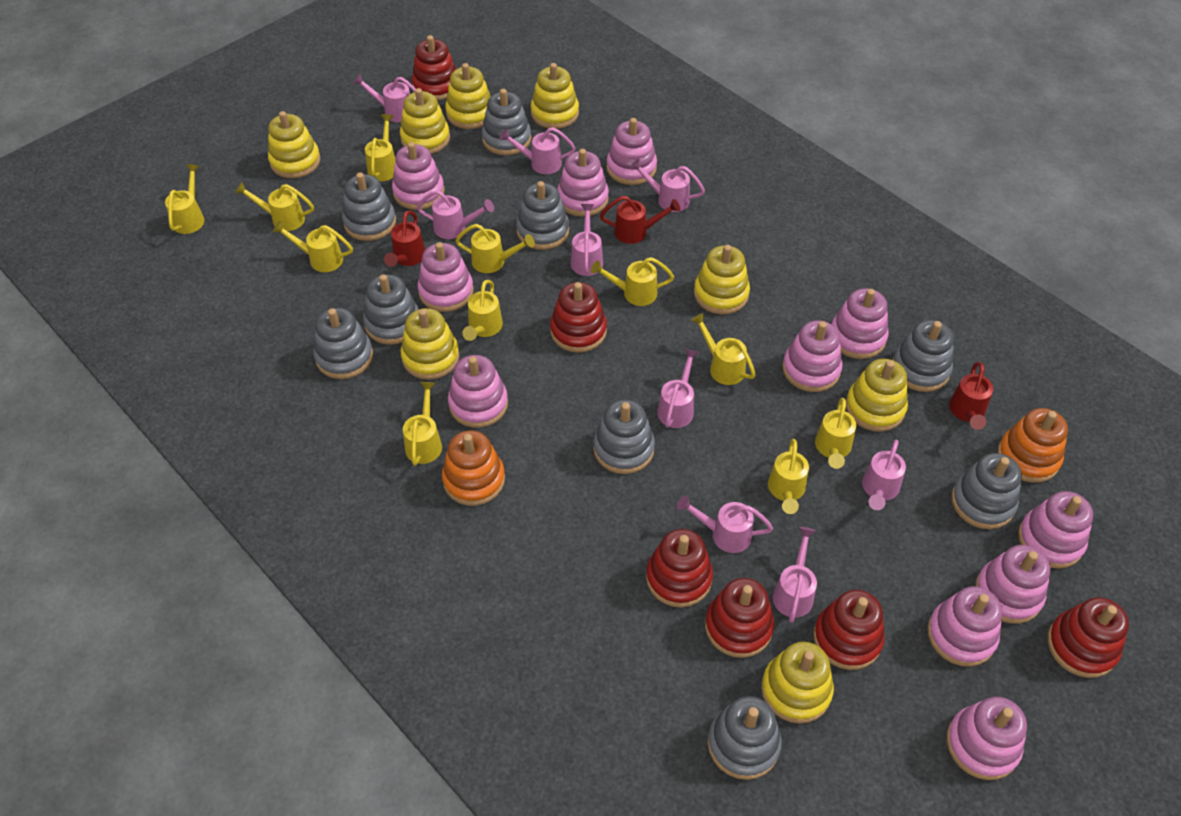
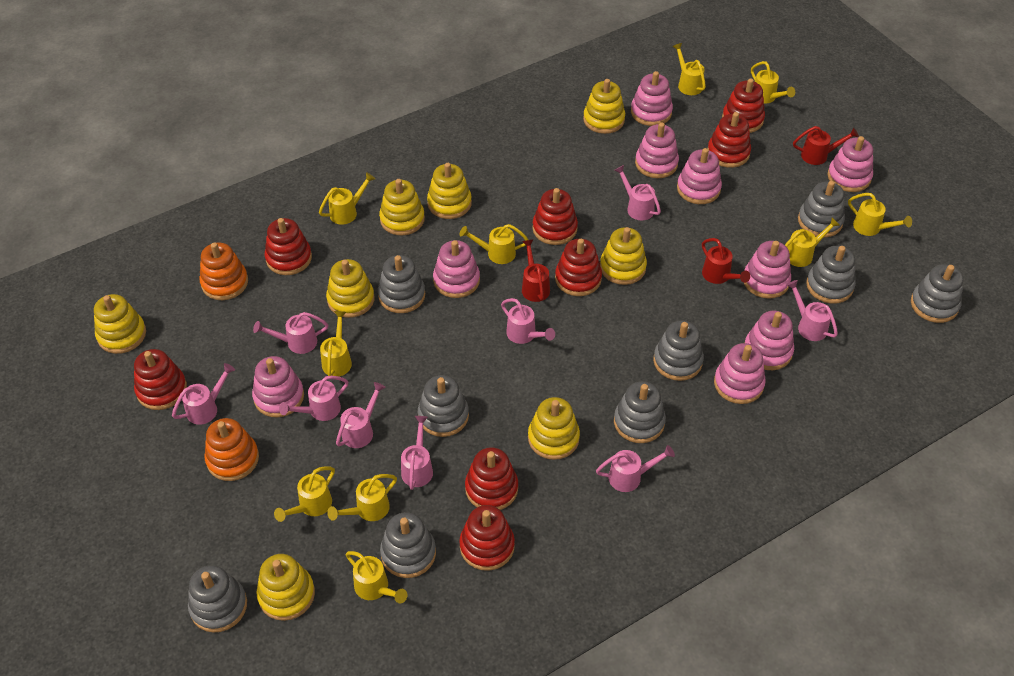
pink stacking toy: [392,142,444,210] [417,242,474,312] [448,355,508,428] [557,149,609,217] [606,118,657,185] [782,320,843,392] [832,288,889,359] [927,586,1002,667] [946,697,1027,780] [975,545,1050,624] [1018,491,1093,569] = 11 -> [252,356,304,417] [433,240,480,298] [631,71,673,126] [635,123,679,178] [677,148,722,204] [714,343,766,404] [744,241,791,299] [745,310,794,370] [828,136,873,192] = 9
red stacking toy: [412,35,456,101] [550,282,607,353] [646,529,713,607] [705,578,774,658] [813,590,885,670] [1047,597,1129,678] = 6 -> [134,349,187,410] [265,218,312,275] [459,505,515,571] [465,447,518,510] [532,188,578,245] [555,239,602,296] [707,112,751,168] [722,78,765,133] = 8
yellow watering can: [165,164,204,234] [235,182,314,231] [273,221,353,272] [365,114,396,181] [403,382,442,466] [455,224,535,273] [462,280,503,341] [591,257,674,306] [691,313,756,385] [768,439,809,514] [815,398,856,469] = 11 -> [274,466,335,522] [319,172,375,225] [320,311,352,376] [327,474,397,521] [346,551,407,603] [459,224,528,264] [672,43,706,95] [751,61,795,104] [785,218,840,267] [848,193,912,236] = 10

